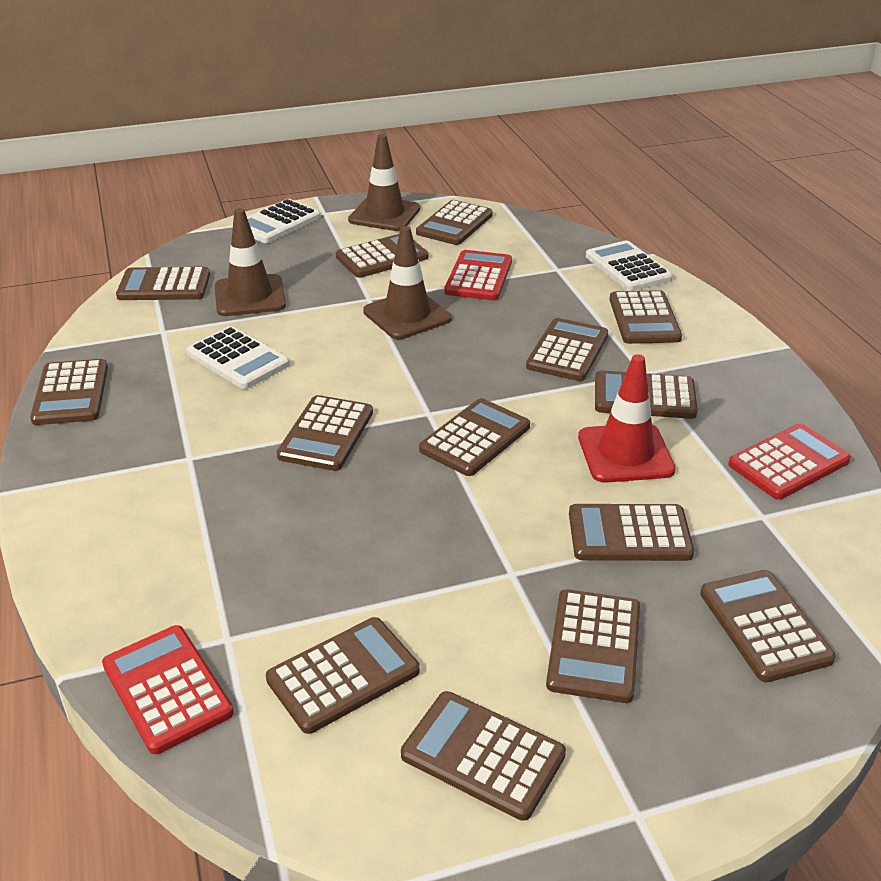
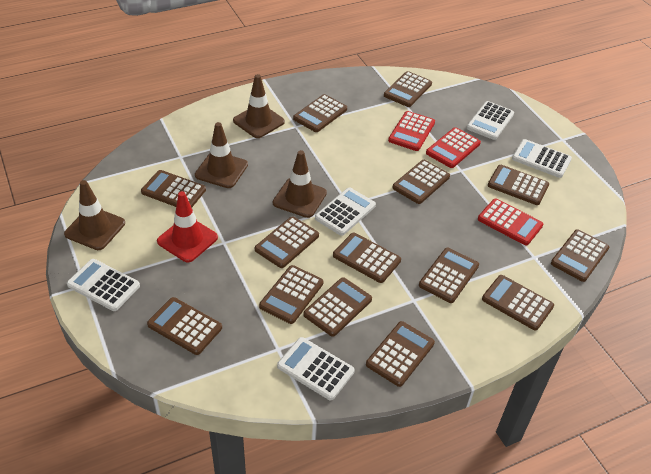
brown traffic cone: [215,208,286,316] [348,134,420,231] [363,226,451,339] = 3 -> [64,180,125,250] [195,122,248,188] [233,74,285,138] [273,150,327,218] = 4
white calculator: [187,326,290,389] [247,199,321,243] [586,240,673,291] = 3 -> [67,259,140,311] [277,337,355,400] [315,188,376,236] [467,101,514,140] [512,139,572,178] = 5

